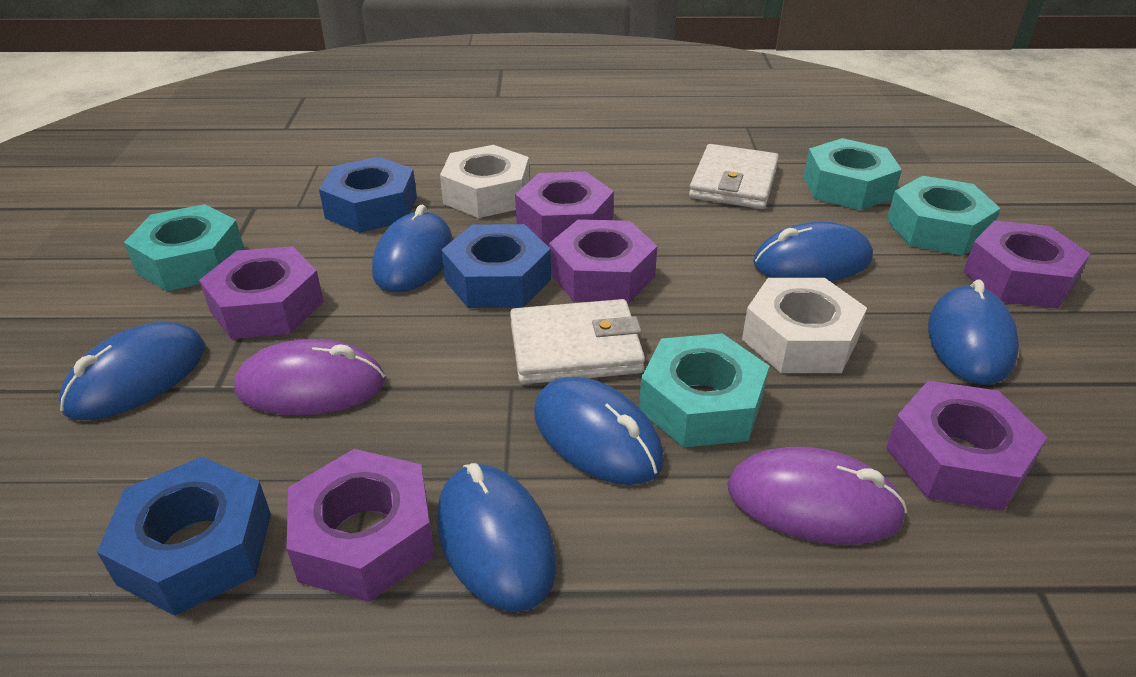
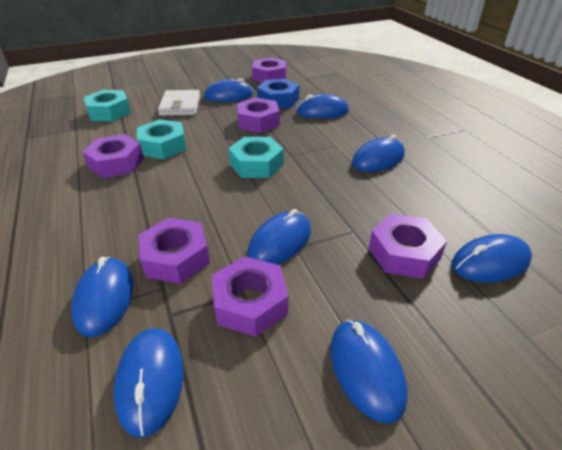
blue mouse: [59,322,205,420] [372,205,453,292] [437,463,556,612] [534,377,664,485] [753,222,873,281] [928,279,1019,385] = 6 -> [71,257,133,337] [113,328,184,438] [204,78,253,102] [247,209,311,264] [296,94,349,119] [330,320,408,424] [352,135,405,172] [452,234,532,283] = 8
blue nut: [97,457,271,616] [319,157,417,233] [441,224,551,308] = 3 -> [257,79,299,108] = 1
purple mouse: [234,339,385,416] [727,447,907,545] = 2 -> none = 0
turquoise nut: [124,204,245,291] [639,333,769,448] [804,138,902,210] [887,176,1001,256] = 4 -> [84,90,131,121] [137,119,186,159] [228,137,284,178] = 3
white nut: [440,145,529,218] [742,278,867,373] = 2 -> none = 0
white wallet: [510,299,645,384] [689,144,779,209] = 2 -> [158,90,200,116] = 1

